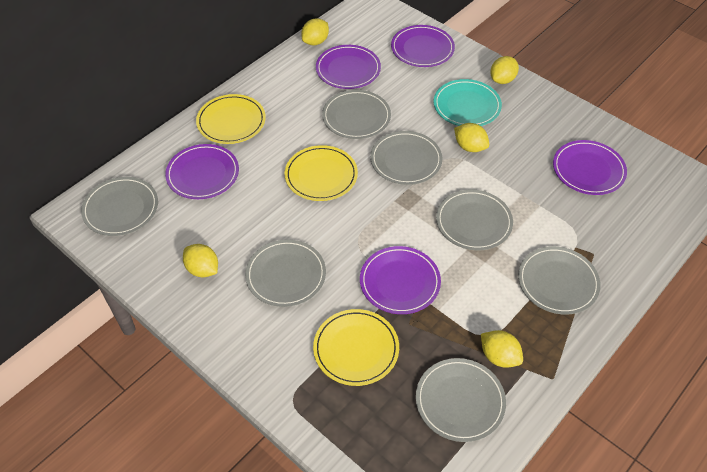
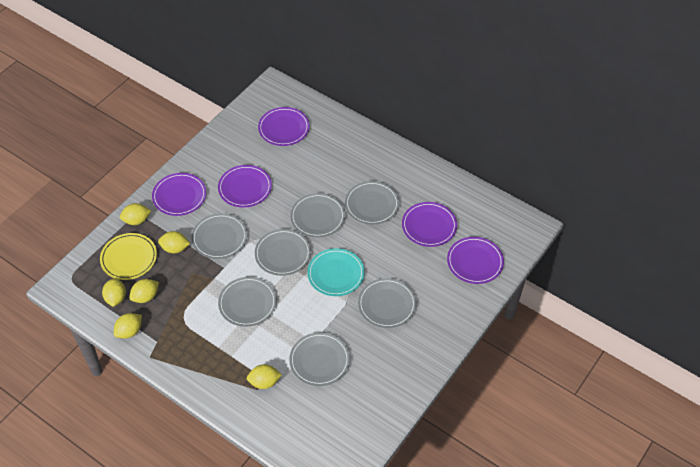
yellow lemon: [183,244,218,277] [301,18,329,45] [454,123,489,152] [481,330,523,368] [490,56,519,84] = 5 -> [102,278,126,307] [114,313,142,339] [120,203,151,225] [129,279,159,303] [158,231,190,253] [247,364,282,389] = 6
yellow plate: [196,94,266,144] [285,145,358,201] [313,309,399,386] = 3 -> [100,233,157,280] = 1

